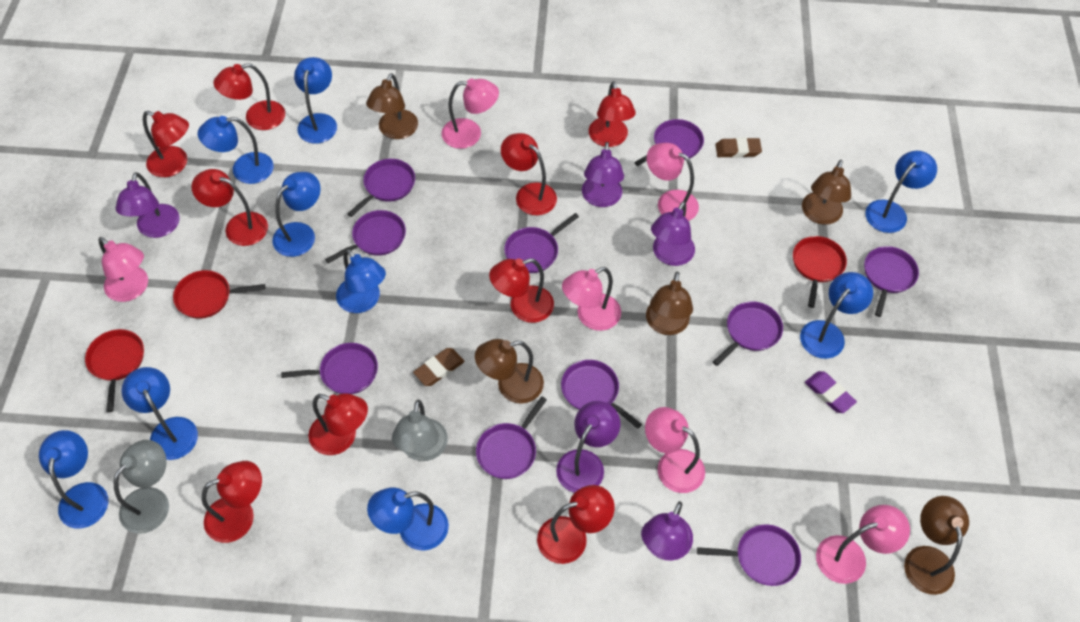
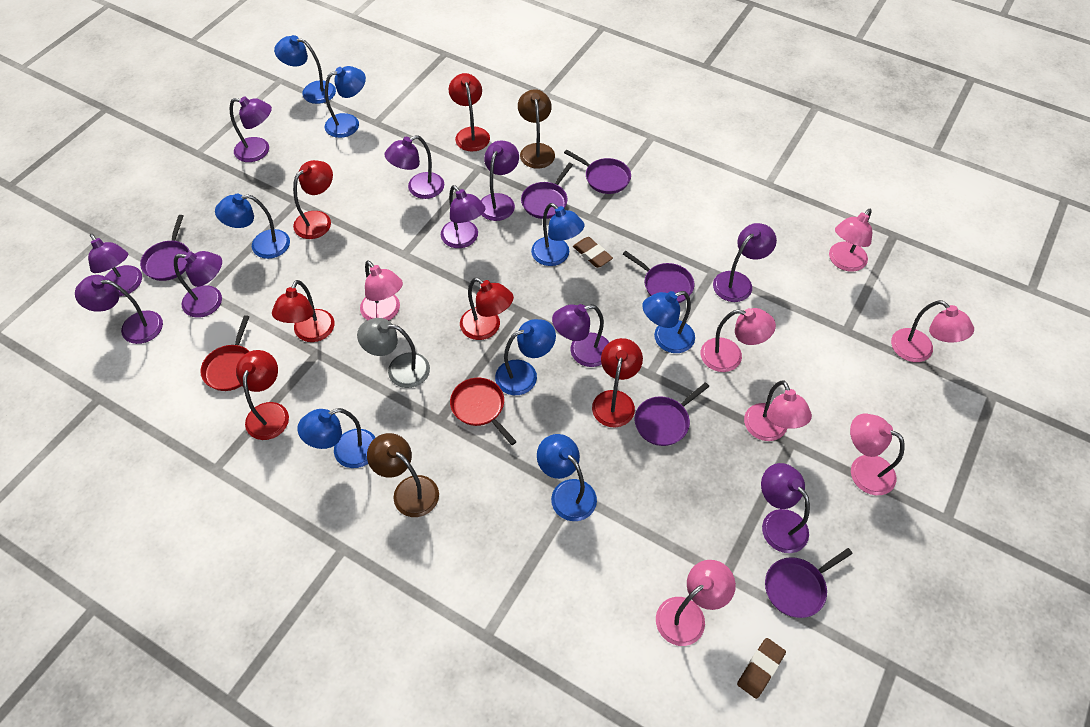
blue lamp: [39,430,108,528] [122,367,198,460] [198,116,274,184] [272,172,321,257] [294,57,337,144] [336,249,386,313] [367,488,449,551] [800,272,873,359] [865,151,937,233] = 9 -> [215,194,290,259] [274,35,336,104] [297,408,376,468] [325,66,366,138] [495,319,556,395] [531,203,584,266] [537,434,597,521] [642,291,695,353] = 8
brown lamp: [366,73,418,139] [475,339,544,404] [646,272,693,335] [802,160,851,225] [904,496,969,595] = 5 -> [367,433,439,517] [518,89,555,169] = 2
grey lamp: [114,440,169,534] [392,400,448,461] = 2 -> [357,318,430,388] = 1
pink lamp: [98,237,148,302] [442,79,499,149] [562,267,621,331] [645,407,705,493] [647,143,699,221] [816,505,910,584] = 6 -> [360,260,403,321] [656,560,736,646] [701,308,776,372] [744,381,812,441] [829,208,872,272] [850,413,905,495] [891,300,974,362] = 7
purple eraser: [805,371,857,413] = 1 -> none = 0
purple lamp: [116,172,180,238] [556,401,620,493] [582,142,624,207] [641,501,693,561] [651,201,695,266] = 5 -> [75,275,163,344] [88,234,142,296] [174,251,222,318] [230,97,272,162] [385,135,444,199] [441,185,485,248] [480,140,519,221] [552,304,609,367] [713,223,777,302] [761,463,810,553] = 10
purple pan: [281,343,378,394] [325,210,406,264] [347,159,415,217] [476,396,547,479] [504,213,579,273] [561,360,642,429] [634,119,704,166] [697,525,801,586] [713,301,783,366] [864,246,919,317] = 10 -> [140,215,189,281] [521,163,573,219] [564,150,631,194] [623,251,694,303] [635,382,709,446] [765,548,853,618] = 6
red lamp: [143,111,189,177] [191,169,268,246] [202,461,262,543] [214,63,285,130] [309,393,368,455] [489,258,554,323] [501,133,557,216] [537,485,615,564] [589,81,636,147] = 9 -> [236,350,289,440] [272,280,335,342] [293,160,333,239] [449,73,490,152] [460,278,514,340] [592,338,643,427] = 6
red pan: [85,329,144,412] [173,270,265,319] [793,236,847,308] = 3 -> [200,315,250,391] [450,378,517,445] = 2

